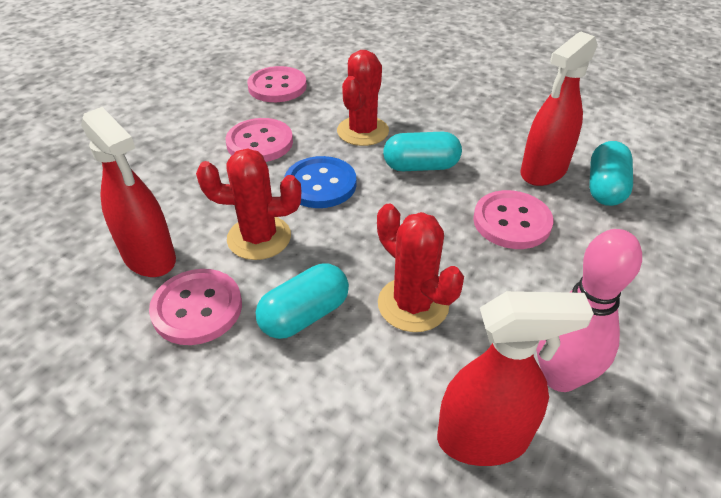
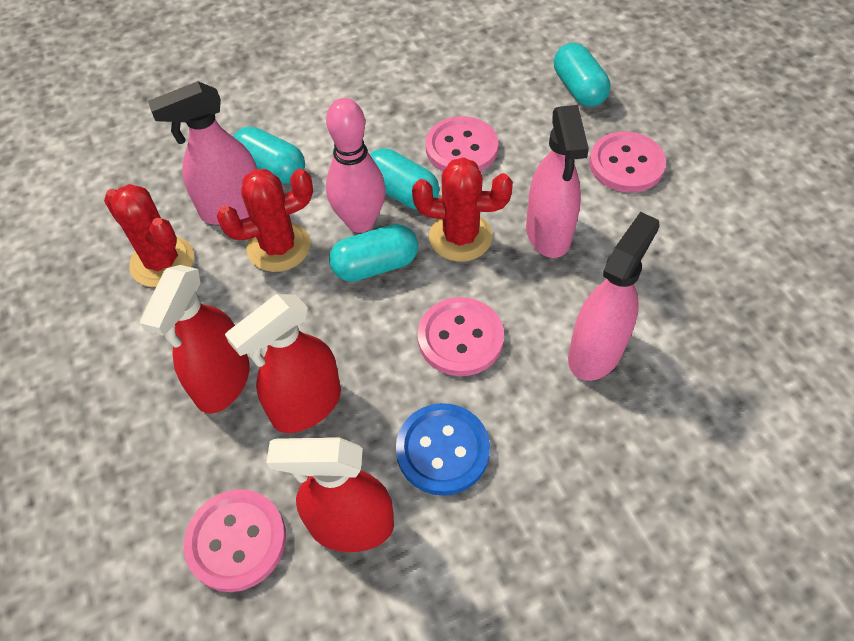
pink spray bottle: none = 0 -> [148,81,257,225] [526,105,589,258] [568,212,660,381] = 3
turquoise capsule: [255,263,349,339] [383,132,462,171] [589,141,633,206] = 3 -> [233,127,305,184] [329,224,418,282] [370,148,439,210] [554,42,610,107] = 4

